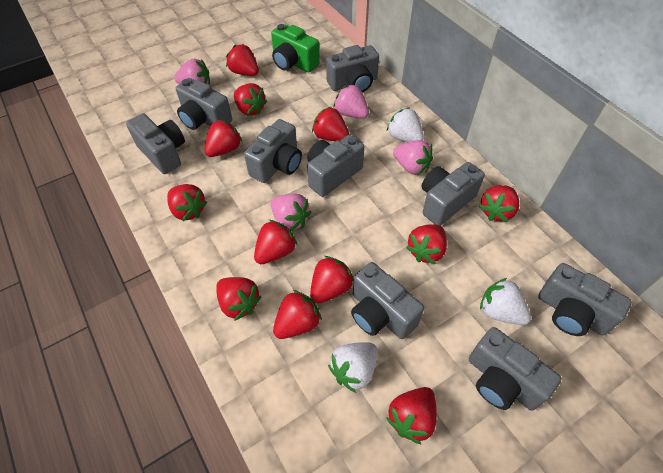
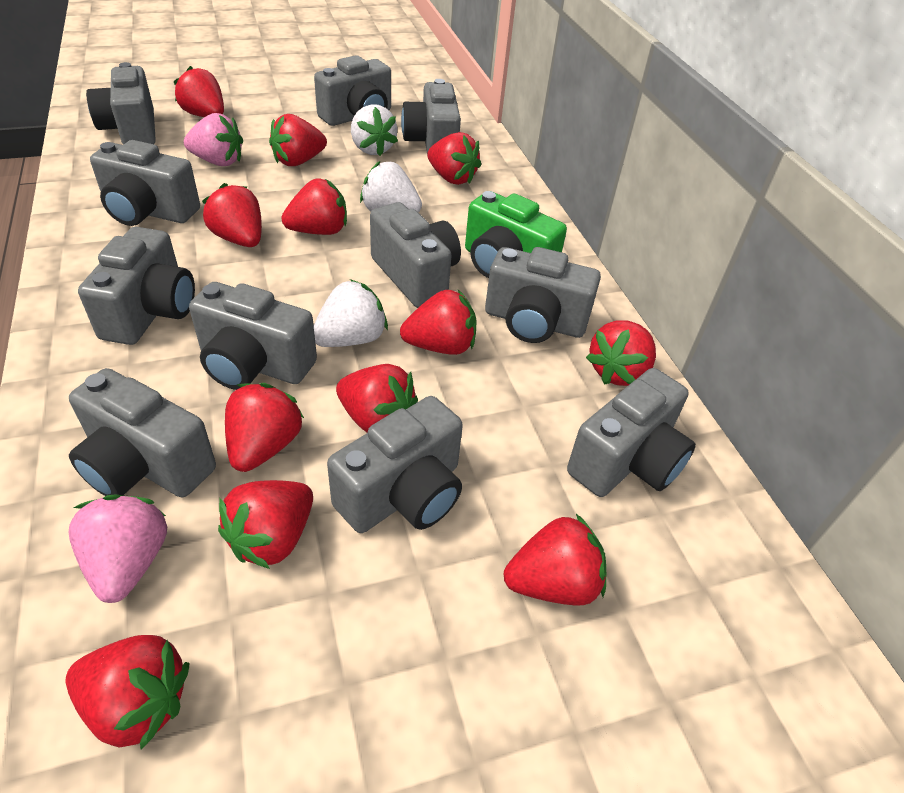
grey camera: [126,113,185,174] [176,78,232,130] [244,119,302,183] [307,135,364,197] [326,45,379,92] [351,262,424,339] [422,162,485,226] [469,327,562,410] [538,263,632,336] = 9 -> [69,368,216,497] [78,227,195,345] [86,62,156,145] [90,140,200,226] [189,282,317,390] [314,55,391,126] [327,396,463,533] [370,202,461,308] [401,79,461,154] [485,247,601,343] [567,368,696,497] = 11
pink strawberry: [174,59,210,85] [271,193,312,231] [333,84,369,119] [393,140,433,175] = 4 -> [69,494,167,603] [184,113,243,166] = 2

